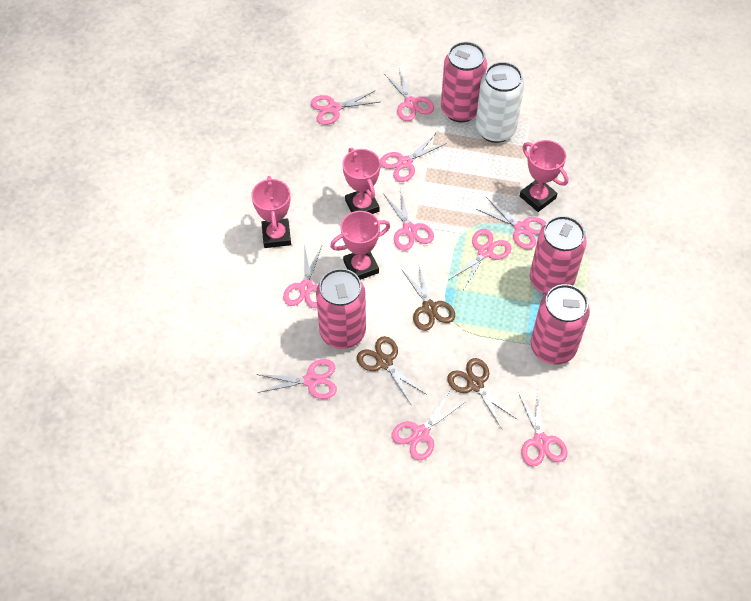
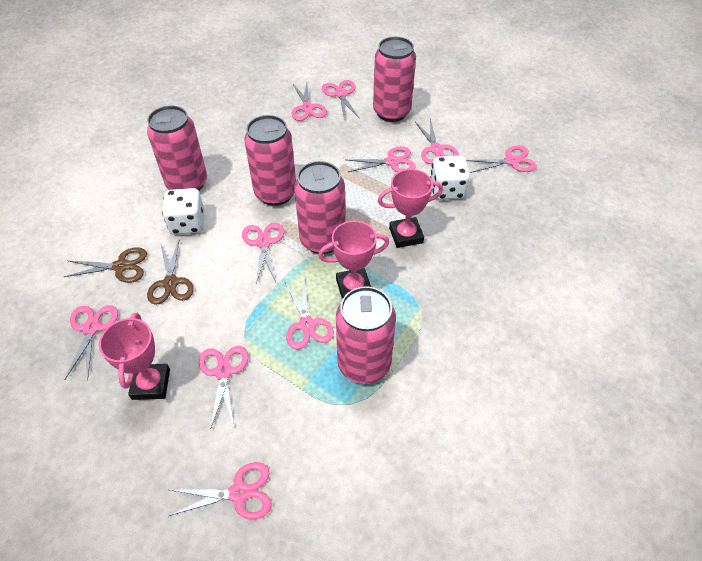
brown scissors: [357,336,427,404] [402,265,455,331] [447,358,518,429] = 3 -> [64,247,147,283] [147,241,194,305] = 2
pink can: [316,268,366,349] [441,42,487,123] [530,216,587,295] [531,284,590,365] = 4 -> [147,106,207,191] [244,115,296,206] [294,161,345,254] [336,286,396,384] [373,37,416,122] = 5
pink trophy: [251,176,291,248] [330,211,390,280] [342,148,381,214] [520,140,568,212] = 4 -> [99,313,170,400] [318,221,389,299] [378,169,443,248] = 3
white can: [476,62,524,143] = 1 -> none = 0
white dice: none = 0 -> [162,188,204,235] [430,156,470,200] = 2

